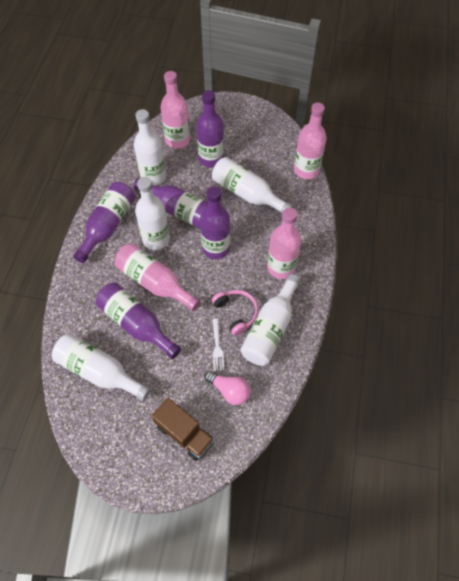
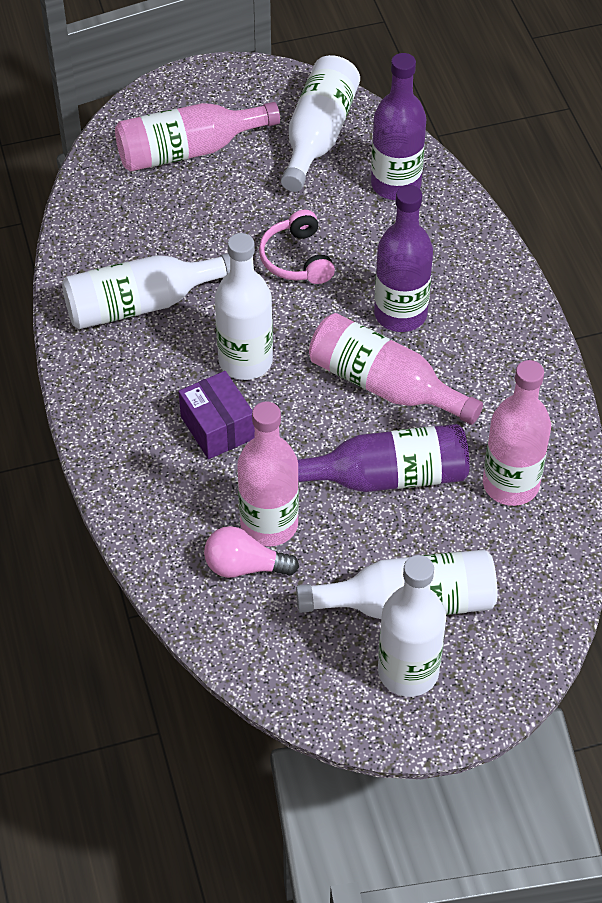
brown truck: [152,398,215,461] = 1 -> none = 0
purple bottle: [73,182,135,263] [96,283,181,359] [134,178,208,229] [196,90,224,167] [200,187,230,259] = 5 -> [298,424,469,492] [371,53,426,200] [374,185,433,332] = 3
purple box: none = 0 -> [178,371,255,459] = 1
white fork: [212,318,224,371] = 1 -> none = 0

